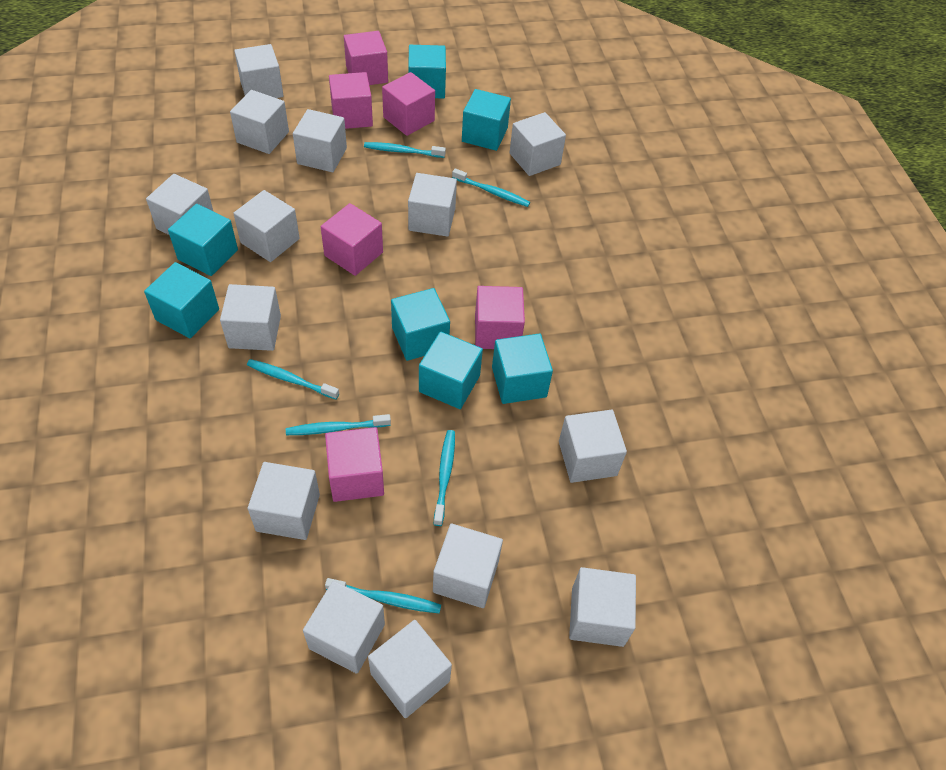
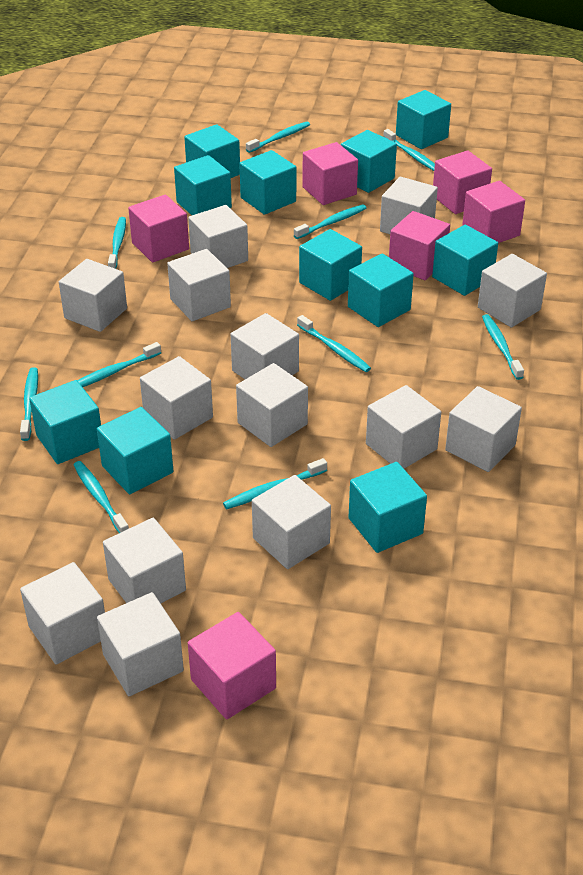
turquoise cube: [144,262,219,338] [168,204,238,276] [391,288,450,361] [408,45,446,99] [419,332,483,409] [462,89,511,151] [492,333,553,404] = 7 -> [29,380,101,464] [97,407,173,494] [174,155,232,215] [184,124,240,178] [239,150,296,215] [299,229,362,301] [341,130,397,193] [348,253,414,327] [348,462,427,553] [396,90,451,149] [432,225,498,296] = 11
turquoise toothbrush: [247,359,339,400] [286,414,391,435] [325,578,441,613] [364,142,446,158] [434,430,455,526] [452,168,530,207] = 6 -> [20,367,38,441] [73,461,129,533] [77,342,161,387] [108,217,126,269] [223,458,327,509] [246,122,310,153] [294,204,366,239] [297,315,371,372] [383,129,435,171] [482,314,524,380] = 10

